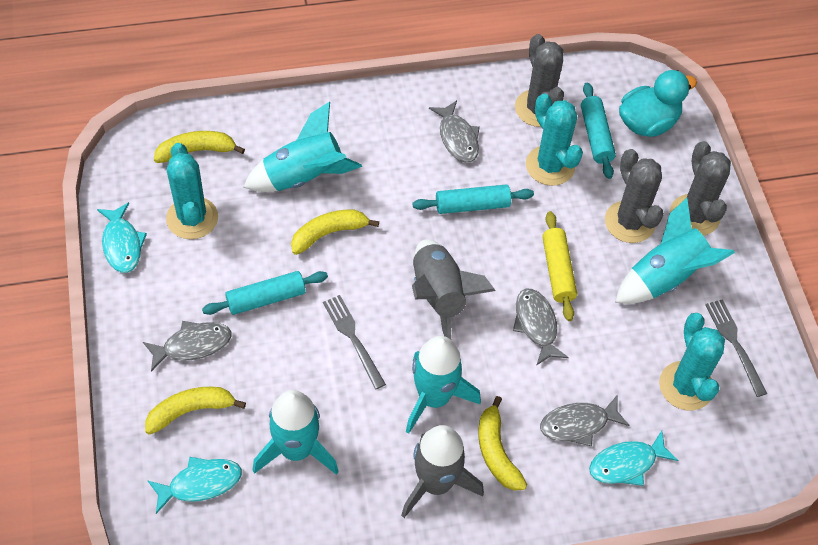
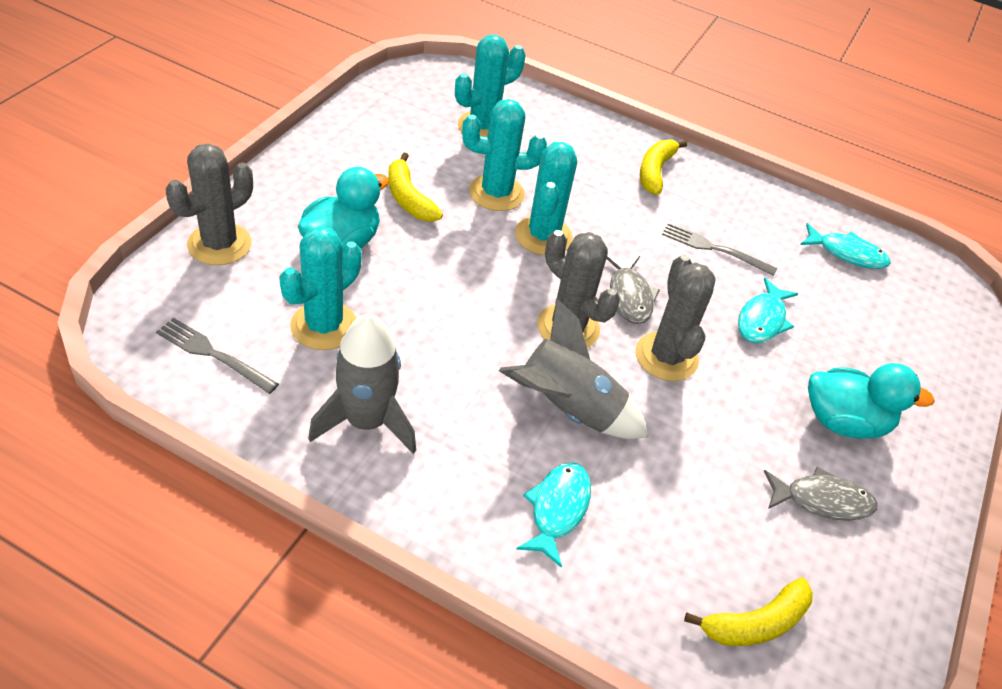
grey fish: [143,321,231,372] [429,100,480,162] [513,289,569,366] [540,396,630,446] = 4 -> [606,255,660,324] [764,466,878,521] = 2
turquoise cactus: [166,143,218,239] [526,93,583,186] [659,313,725,410] = 3 -> [279,226,362,350] [455,35,525,137] [462,99,547,211] [515,142,577,255] = 4
turquoise duck: [619,70,697,137] = 1 -> [298,167,389,248] [808,363,935,439] = 2
turquoise rocket: [243,102,362,192] [252,390,339,475] [406,336,481,434] [615,198,735,304] = 4 -> none = 0
turquoise rolling pin: [202,271,328,315] [412,185,534,214] [581,83,616,179] = 3 -> none = 0
yellow banana: [145,387,246,435] [154,131,245,163] [291,210,379,255] [478,396,527,491] = 4 -> [388,153,443,222] [640,140,688,195] [684,577,813,646] = 3
yellow rolling pin: [542,211,577,321] = 1 -> none = 0

